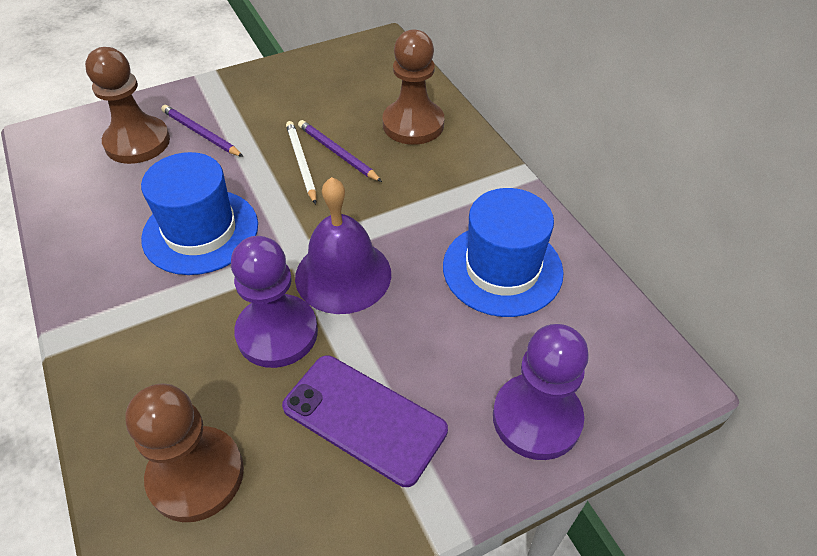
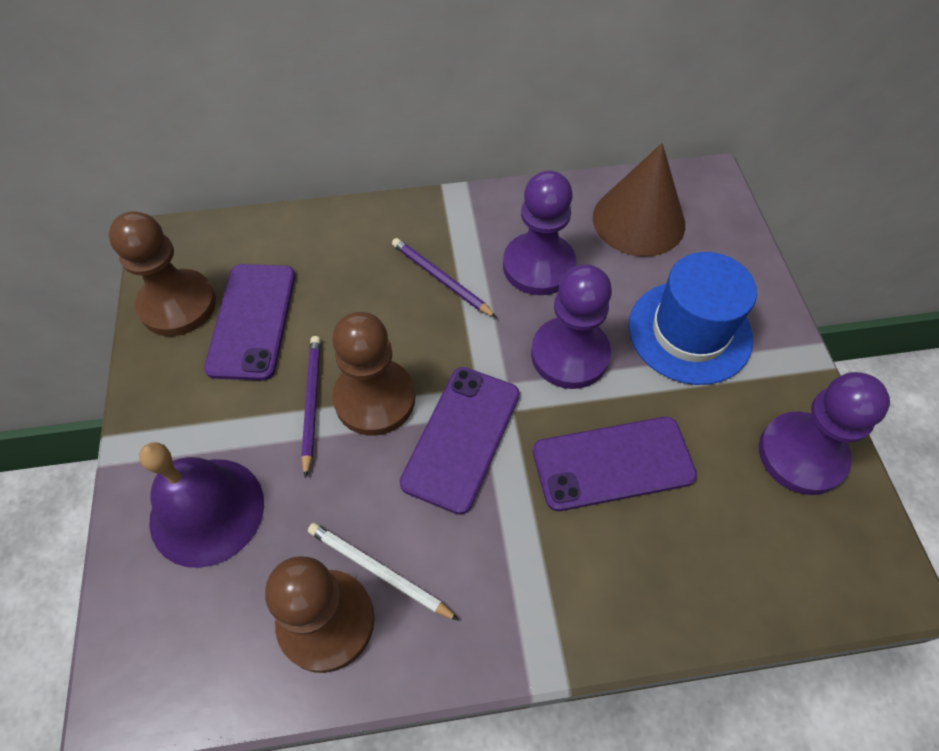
blue hat: [141,152,258,275] [443,188,564,317] = 2 -> [629,252,757,385] = 1
brown cone: none = 0 -> [593,143,685,257] = 1
purple pawn: [231,236,318,368] [493,324,589,460] = 2 -> [503,171,576,295] [531,264,612,389] [759,372,890,495] = 3
purple phone: [282,355,448,487] = 1 -> [204,264,295,381] [399,367,520,515] [533,417,697,511] = 3

